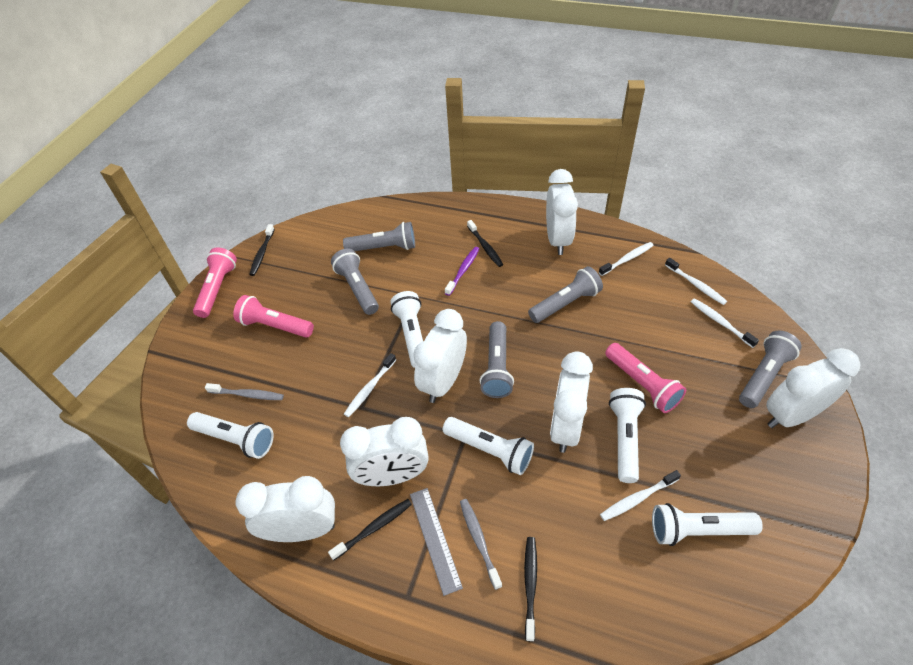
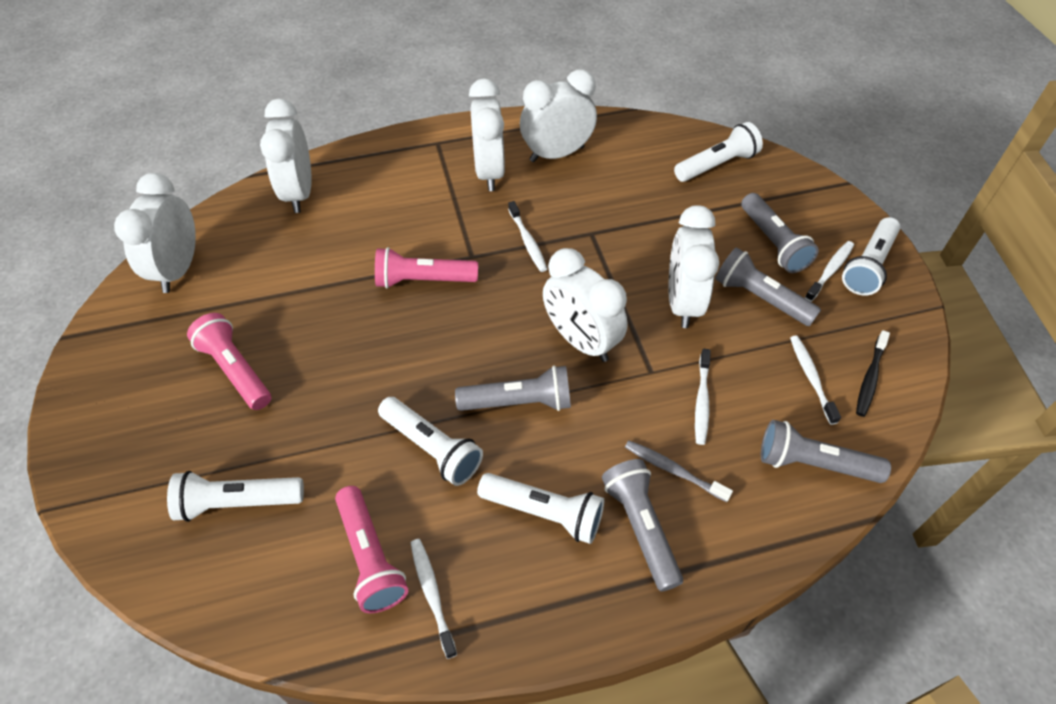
black toothbrush: [249,224,275,276] [328,499,412,560] [467,220,503,267] [524,537,537,642] = 4 -> [856,330,890,417] = 1
grey ruler: [410,488,463,596] = 1 -> none = 0
grey toothbrush: [205,383,284,400] [460,499,502,590] = 2 -> [625,440,733,502] = 1
purple toothbrush: [445,247,479,296] = 1 -> none = 0

